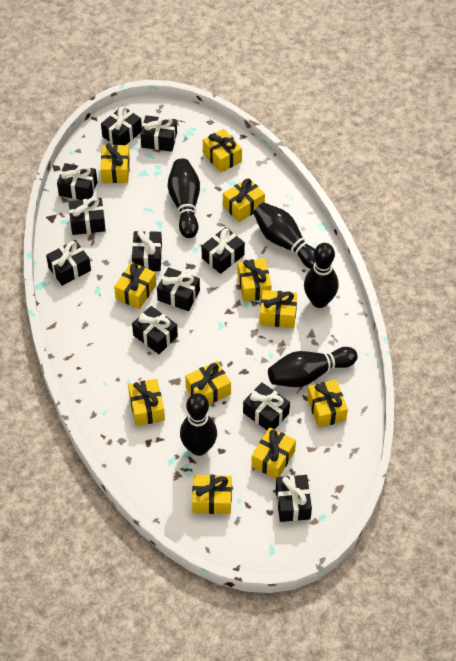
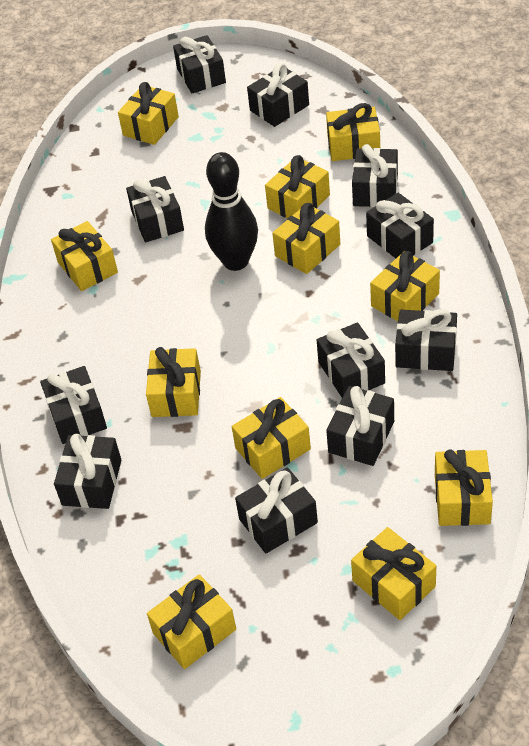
black bowling pin: [168,158,200,238] [180,393,217,456] [253,202,315,269] [268,347,358,387] [304,243,339,308] = 5 -> [205,152,258,271] = 1

